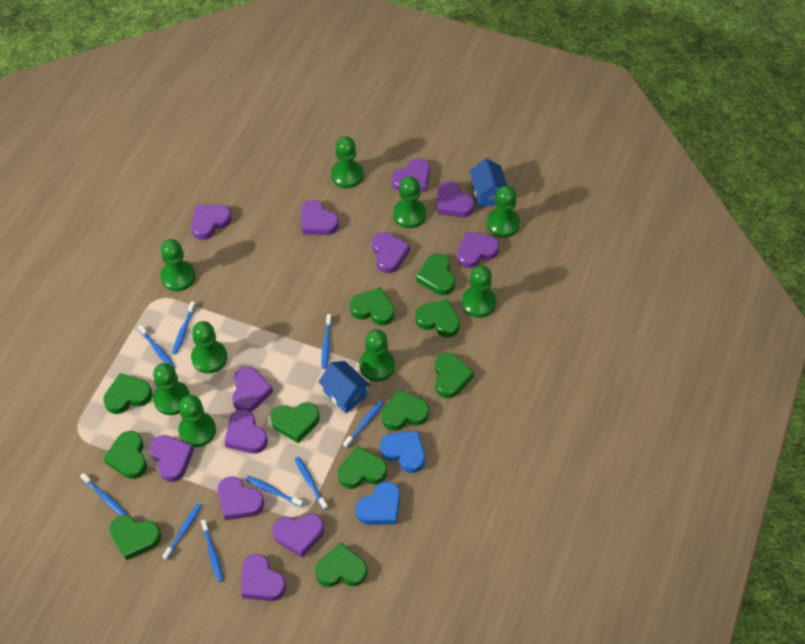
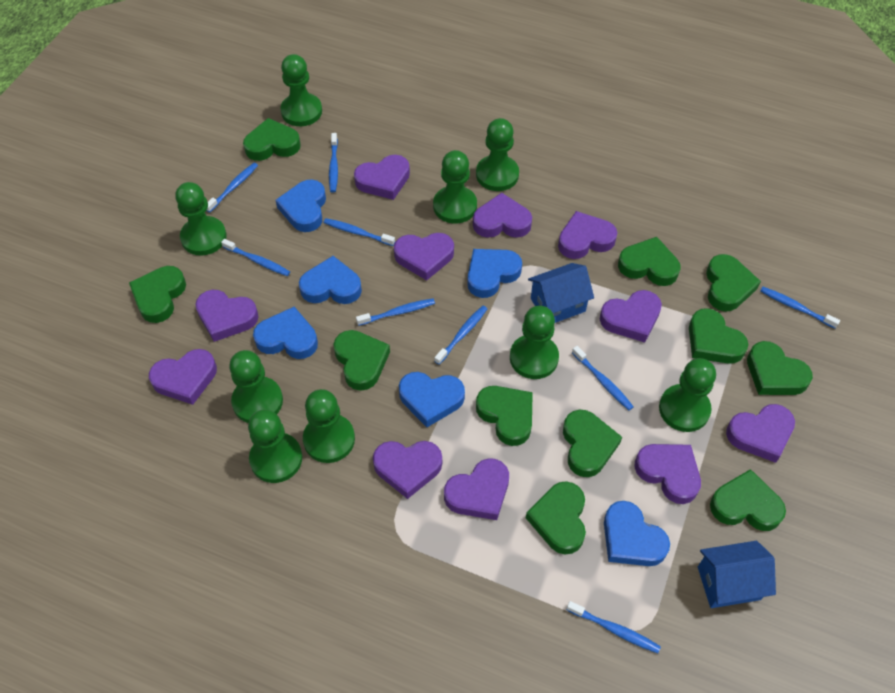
blue heart: [356,481,400,525] [380,431,425,473] = 2 -> [253,307,318,359] [276,179,326,232] [299,256,362,304] [399,372,465,427] [467,249,522,298] [604,501,670,566] = 6
purple heart: [150,435,194,482] [191,205,232,240] [218,476,264,520] [224,409,268,454] [232,367,273,412] [241,554,286,601] [273,513,324,557] [301,200,339,235] [372,232,410,273] [392,158,430,192] [438,181,474,217] [457,232,499,268] = 12 -> [149,349,217,405] [195,290,259,342] [354,155,410,200] [373,441,442,499] [394,233,454,280] [444,458,509,520] [473,193,532,238] [558,211,617,259] [600,290,662,342] [634,444,701,504] [726,404,795,463] = 11

